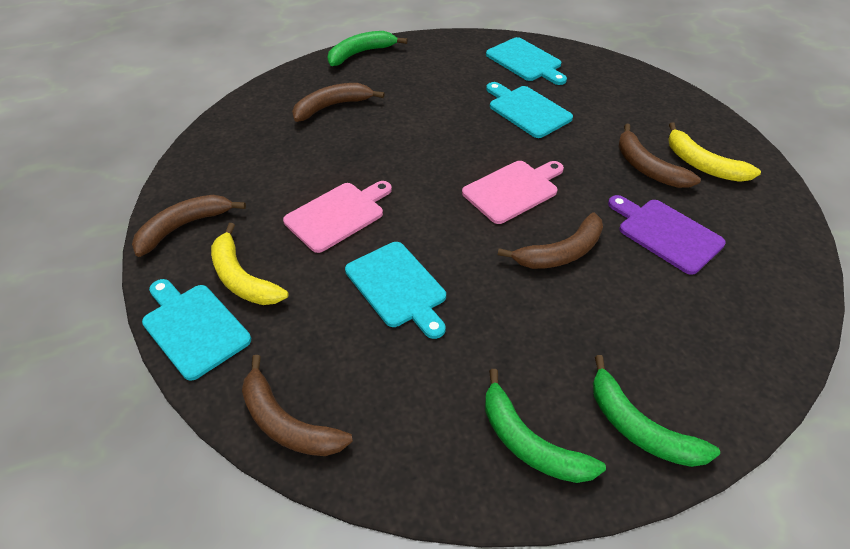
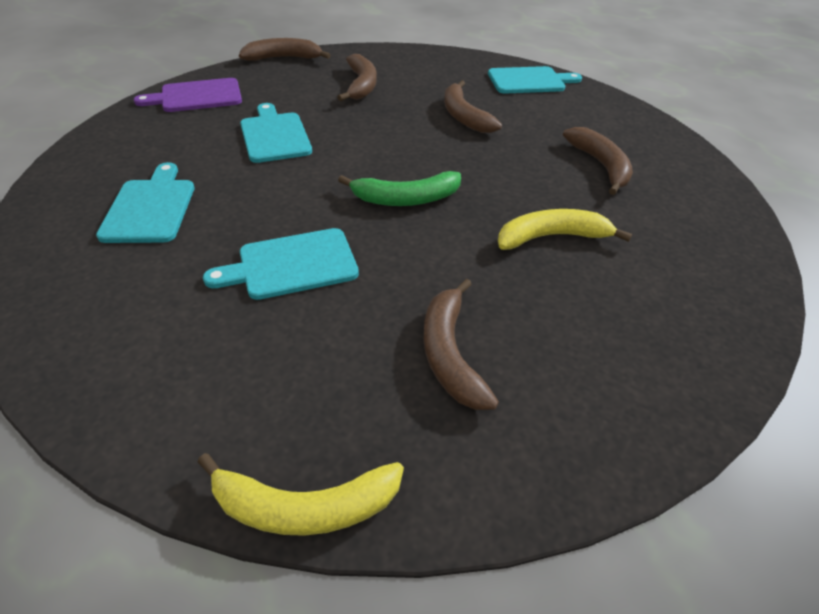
green banana: [327,31,407,66] [485,369,606,483] [593,355,720,467] = 3 -> [338,171,461,206] = 1
pink cutting board: [283,181,392,253] [462,161,564,224] = 2 -> none = 0

